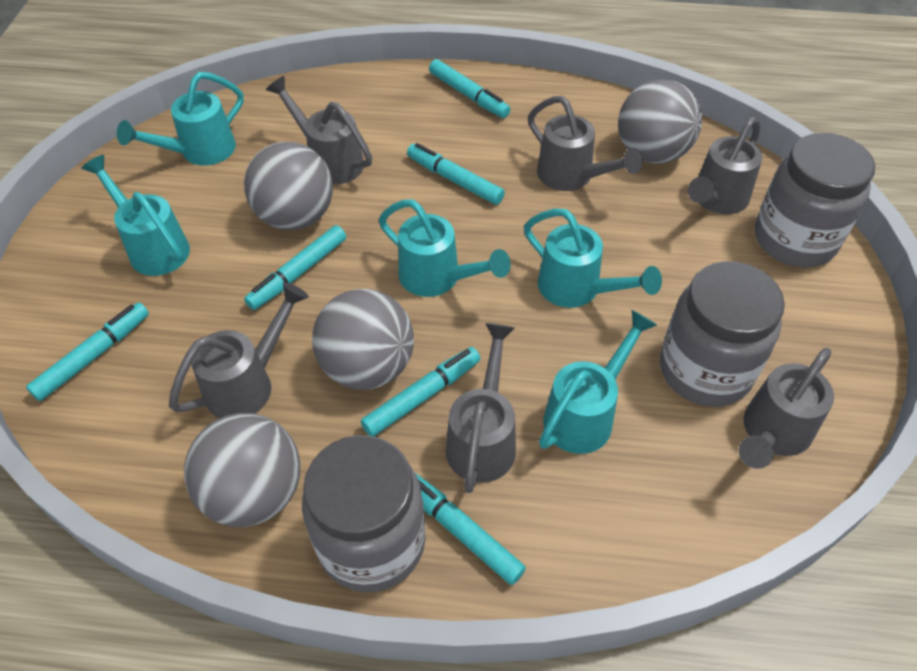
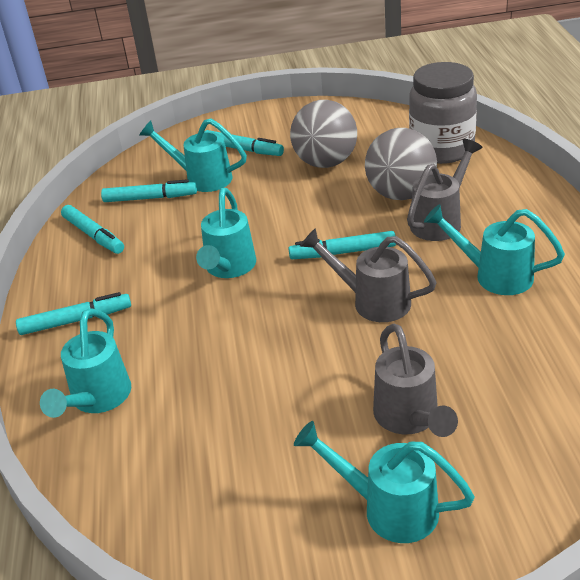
grey ball: [184,413,300,527] [244,142,333,230] [312,289,414,390] [618,79,702,164] = 4 -> [290,100,357,168] [365,128,437,200] = 2
grey jar: [302,435,425,593] [660,261,785,407] [755,133,875,267] = 3 -> [409,62,477,164] = 1
grey watering can: [169,282,309,418] [266,76,372,185] [446,323,516,493] [528,96,643,191] [688,117,762,214] [739,348,834,469] = 6 -> [300,228,437,322] [373,323,458,437] [407,139,483,241] = 3
turquoise marker: [26,302,149,401] [244,225,346,310] [361,347,481,436] [407,143,505,205] [415,473,526,585] [429,59,510,118] = 6 -> [16,292,131,335] [61,205,124,254] [101,179,197,202] [205,130,284,156] [288,231,396,259] = 5

